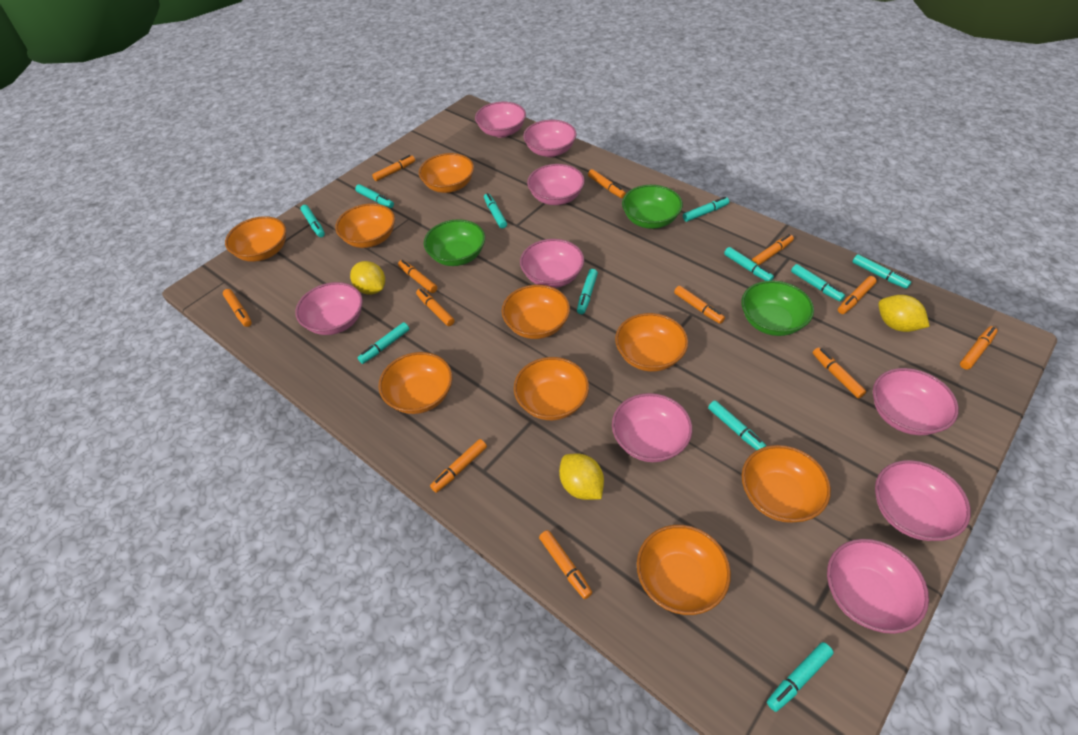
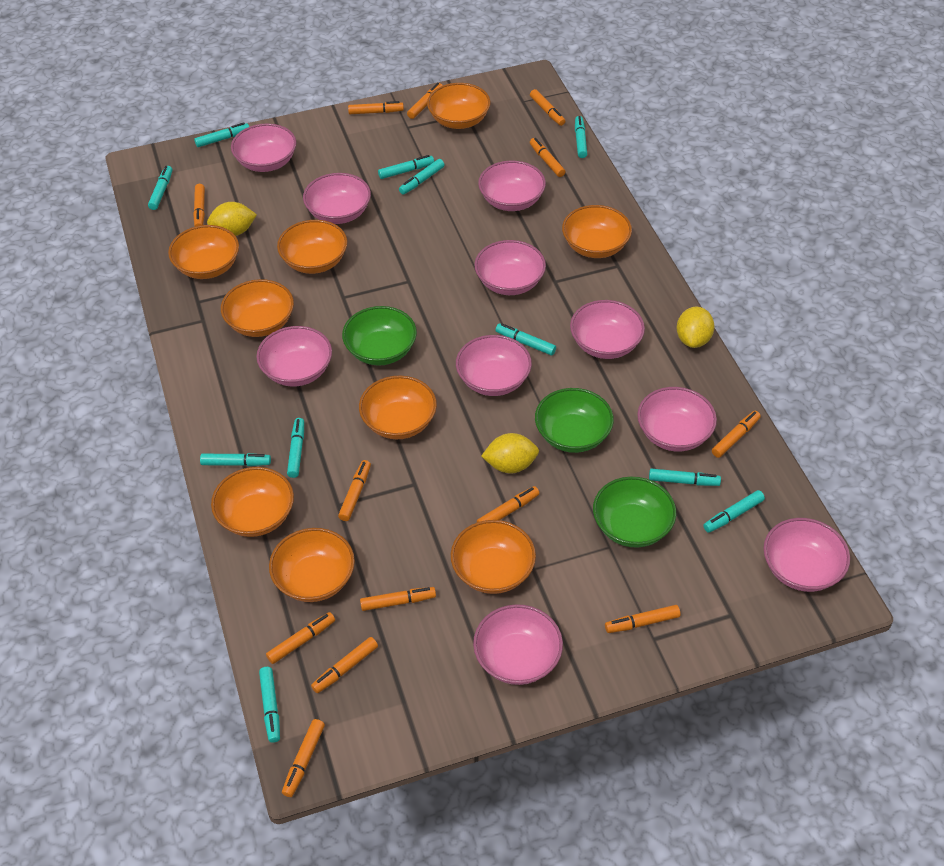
orange marker: [223,289,252,327] [372,155,415,181] [398,260,437,293] [416,288,455,326] [430,439,487,493] [539,530,592,599] [588,169,626,198] [674,286,725,324] [752,234,794,265] [813,347,866,398] [838,276,877,314] [960,326,998,370] = 12 -> [193,184,205,227] [266,612,335,664] [282,719,325,797] [311,637,378,693] [338,460,371,521] [348,101,404,114] [360,587,436,611] [407,83,443,119] [477,486,539,522] [530,89,565,126] [530,138,565,177] [605,605,681,633] [712,411,761,458] = 13
pink bowl: [295,282,363,335] [475,102,526,138] [520,239,584,288] [523,120,577,157] [527,164,585,205] [612,393,692,462] [827,539,929,634] [873,368,959,435] [875,460,971,541] = 9 -> [231,124,296,172] [257,326,332,386] [303,173,371,224] [456,335,532,396] [473,604,563,685] [475,240,546,295] [478,161,546,211] [570,300,645,359] [637,387,717,452] [764,518,850,592] = 10

